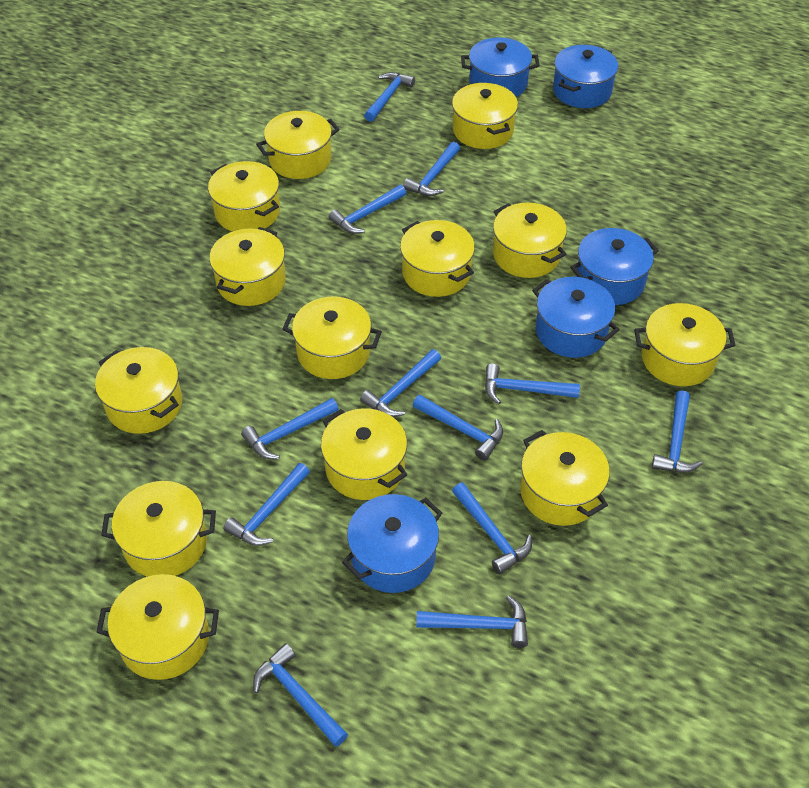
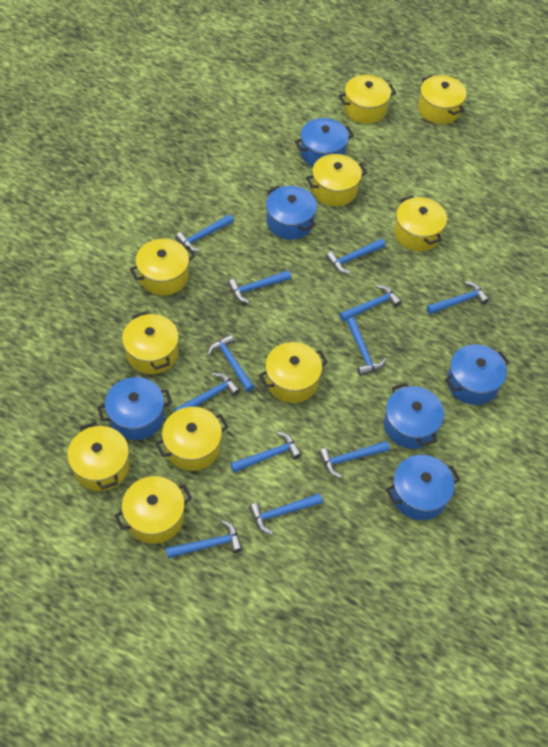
blue pot: [342,494,442,593] [461,37,540,97] [532,277,620,358] [553,45,618,108] [570,228,659,305] = 5 -> [98,377,172,440] [266,186,317,240] [295,118,354,166] [384,383,444,449] [386,455,460,520] [445,344,510,405] = 6
yellow pot: [95,347,182,434] [96,574,219,680] [101,481,216,577] [208,161,280,232] [209,227,286,306] [256,111,340,179] [283,297,382,379] [321,409,407,500] [400,220,475,297] [452,82,518,149] [493,203,567,278] [520,430,610,526] [634,303,736,386] = 13 -> [67,422,130,491] [114,476,192,544] [122,311,179,374] [130,239,195,295] [155,407,229,471] [259,342,328,403] [306,154,367,206] [339,75,396,124] [394,195,447,251] [418,75,467,124] = 10

